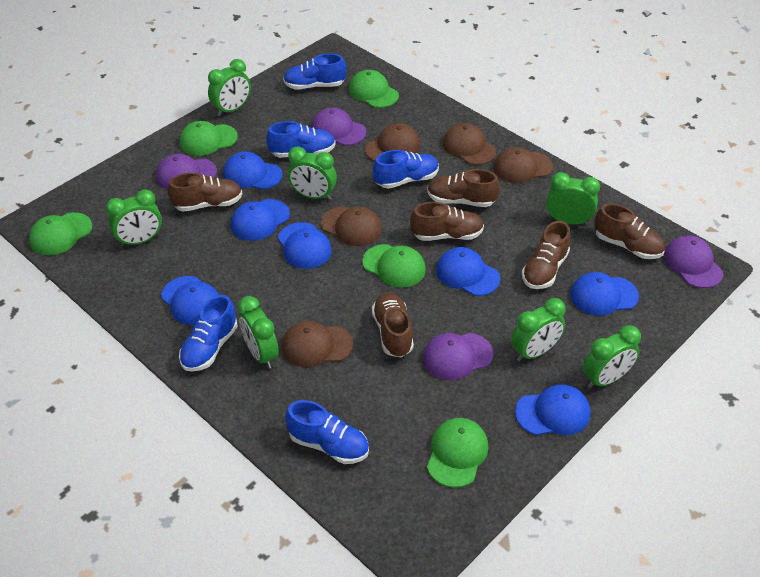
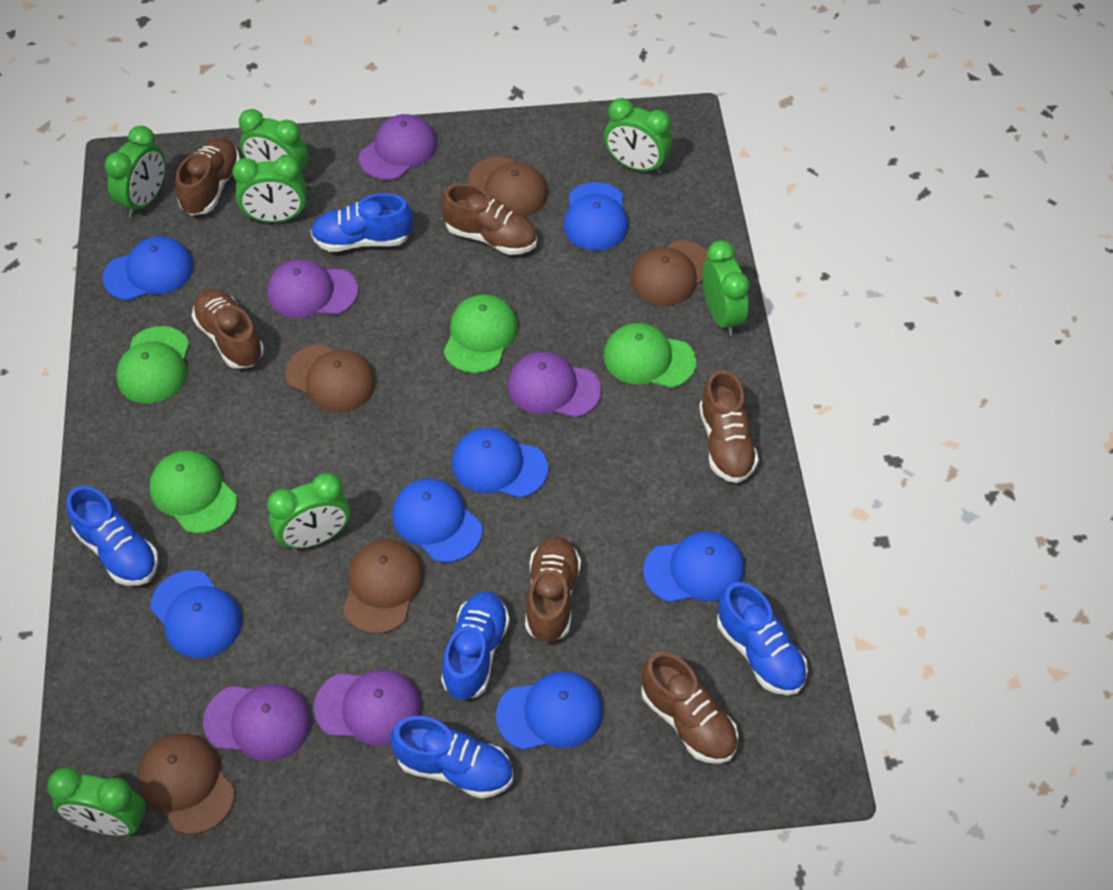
green cap: [29,212,92,255] [180,121,238,156] [349,70,399,108] [362,244,426,288] [427,418,488,488] = 5 -> [116,326,190,404] [149,451,237,534] [444,295,518,373] [603,323,696,388] = 4
purple cap: [156,154,217,189] [311,108,366,146] [423,333,493,380] [663,235,723,288] = 4 -> [203,684,311,761] [267,259,358,319] [314,670,421,746] [359,114,437,180] [508,352,601,418] = 5

